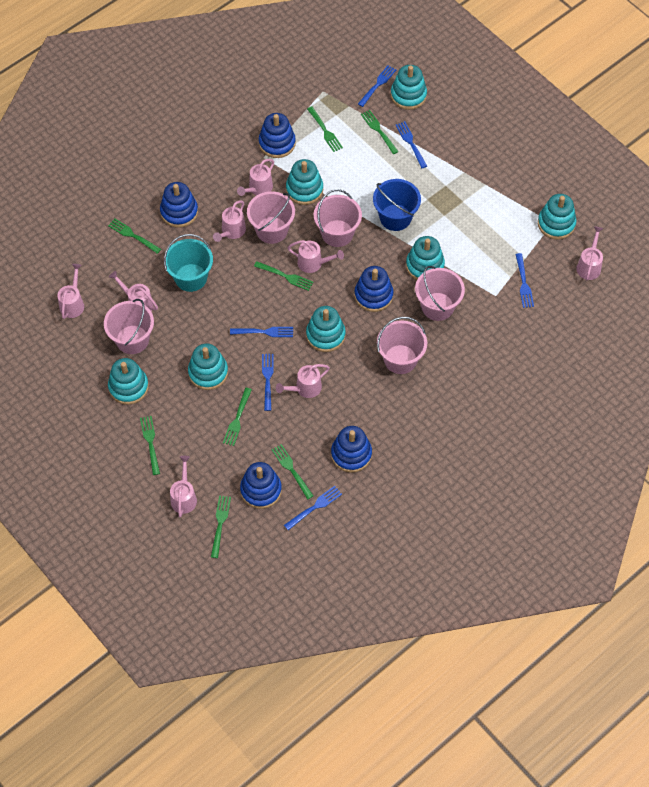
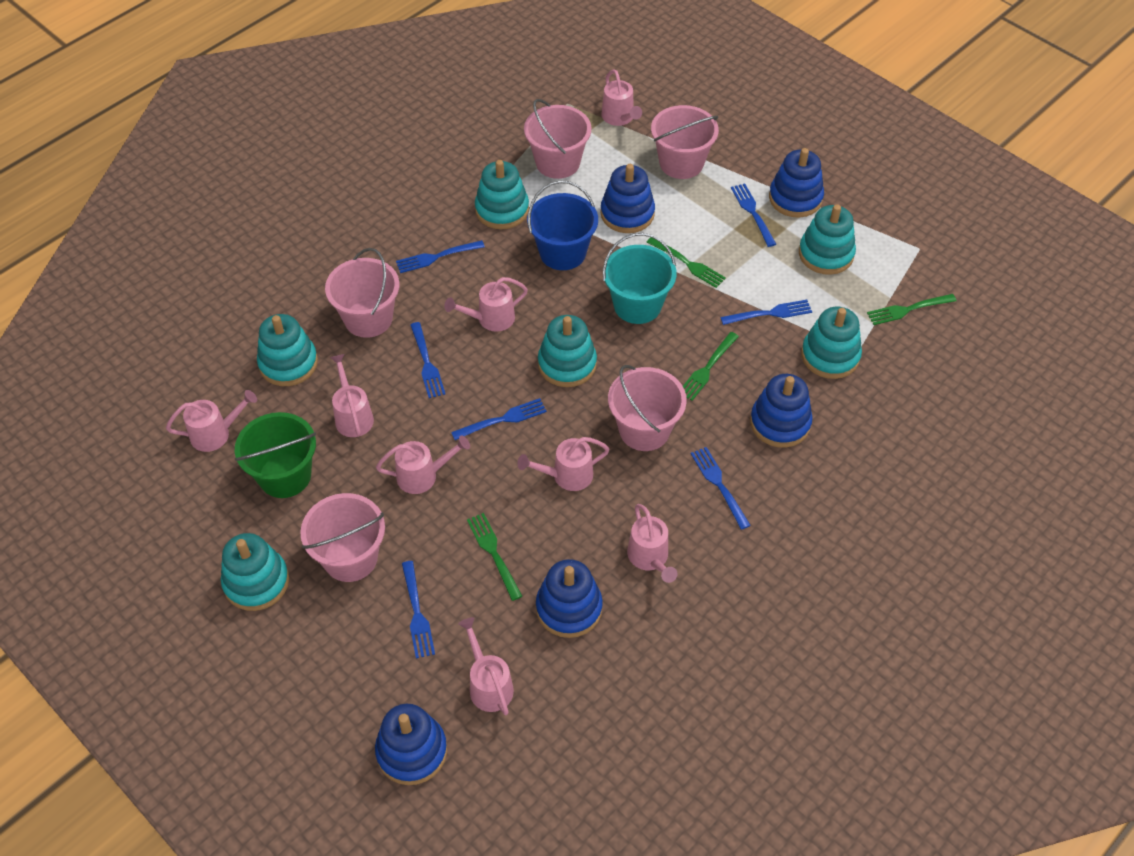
blue fork: [230,327,293,337] [262,354,274,411] [284,486,342,530] [358,65,396,107] [396,121,427,168] [515,253,534,308] = 6 -> [396,240,485,273] [402,561,435,658] [410,322,445,398] [451,398,547,440] [691,447,751,530] [720,300,812,325] [731,184,776,247] = 7
green bucket: none = 0 -> [235,412,316,498] = 1
green fork: [108,219,161,254] [140,416,160,475] [211,495,231,558] [223,388,252,446] [254,261,314,291] [271,444,313,500] [307,106,343,152] [361,110,399,154] = 8 -> [467,513,522,601] [646,237,726,288] [683,332,739,401] [867,294,957,325] = 4
turquoise stacking toy: [108,358,149,405] [188,344,228,390] [286,159,323,205] [306,306,346,352] [391,65,427,110] [406,236,445,280] [538,194,576,240] = 7 -> [221,533,289,611] [257,314,318,386] [475,160,529,229] [538,315,597,387] [799,204,856,275] [801,307,862,379] = 6

